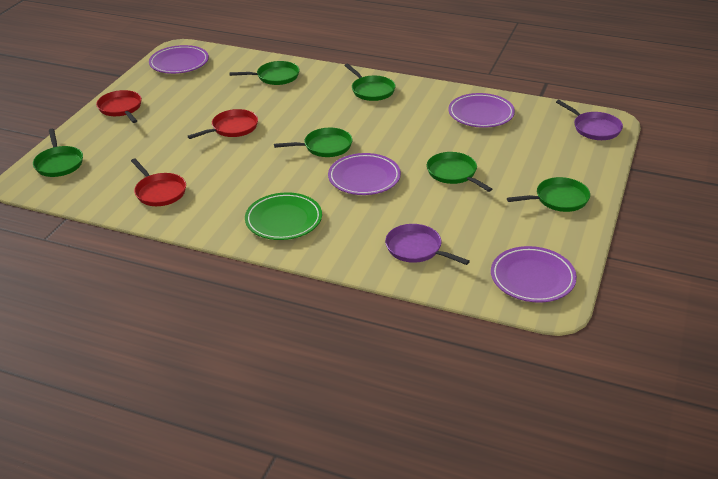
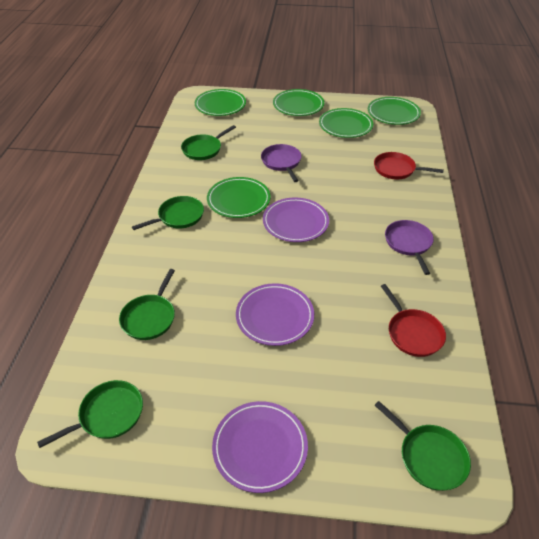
green pan: [33,129,83,177] [229,61,300,85] [274,128,352,157] [344,64,396,101] [427,152,492,192] [507,177,590,212] = 6 -> [37,380,143,448] [119,269,175,340] [132,196,204,230] [181,125,236,160] [374,401,471,491] = 5
green plate: [245,192,322,240] = 1 -> [195,89,246,116] [207,177,271,218] [273,89,324,116] [319,108,373,138] [368,97,421,125] = 5
purple plate: [149,45,209,74] [328,153,401,195] [448,93,515,128] [491,246,577,303] = 4 -> [212,401,308,493] [236,283,314,346] [263,197,329,242] = 3
red pan: [96,90,142,123] [131,159,186,206] [188,109,258,139] = 3 -> [374,152,444,180] [381,284,446,357] = 2

